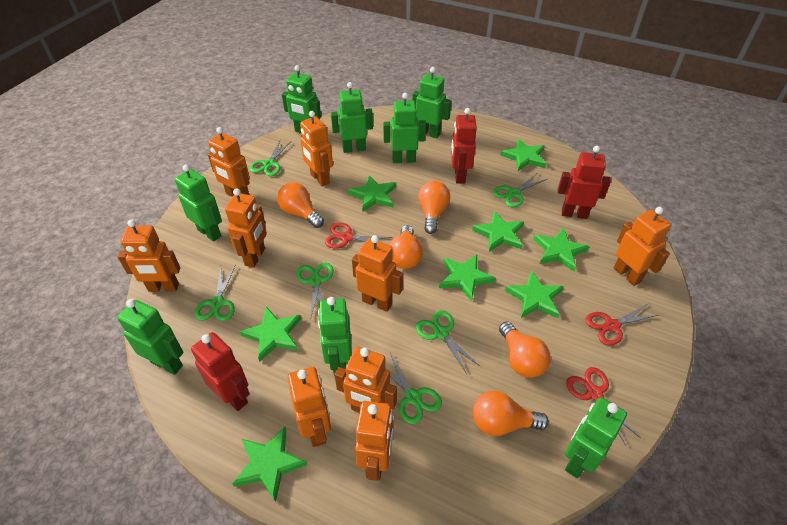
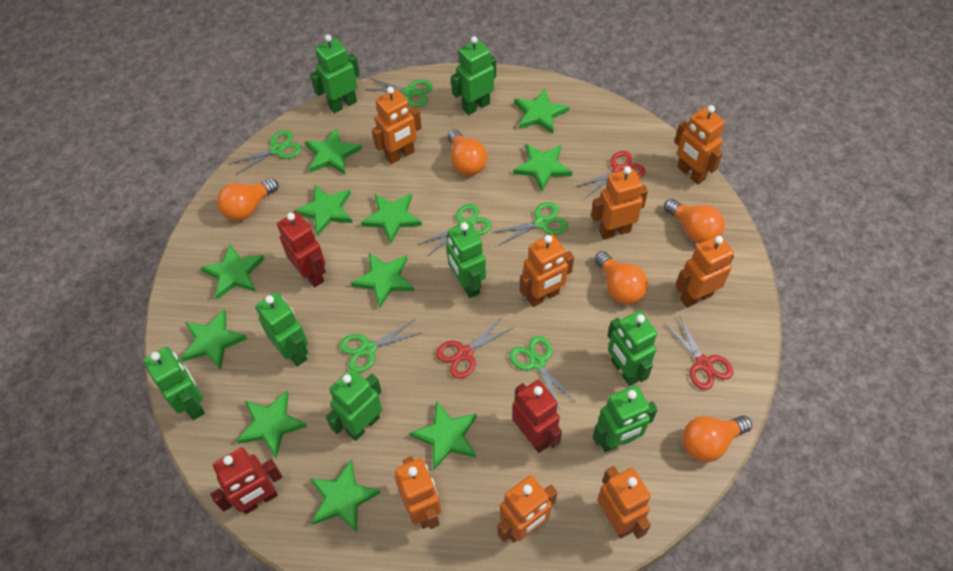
green star: [232,427,307,502] [240,307,301,362] [348,175,396,212] [439,255,496,301] [472,211,524,252] [500,138,546,171] [505,270,564,318] [533,227,589,271] = 8 -> [181,309,247,370] [201,244,264,299] [236,390,307,458] [294,185,352,236] [305,127,362,174] [310,460,381,532] [351,253,414,309] [361,193,422,244] [409,401,477,470] [513,144,572,191] [514,89,569,134] = 11
orange robot: [118,219,180,292] [208,127,250,197] [225,188,267,268] [287,367,331,447] [300,111,333,187] [334,347,397,412] [352,235,403,312] [355,401,393,481] [614,207,671,286] = 9 -> [372,87,422,164] [395,456,441,529] [498,475,557,543] [519,234,574,307] [591,166,648,240] [597,466,651,539] [674,105,725,185] [675,235,734,308] = 8

